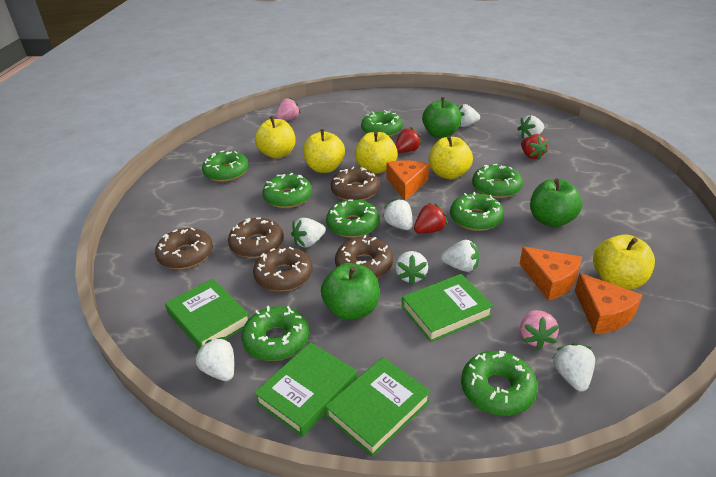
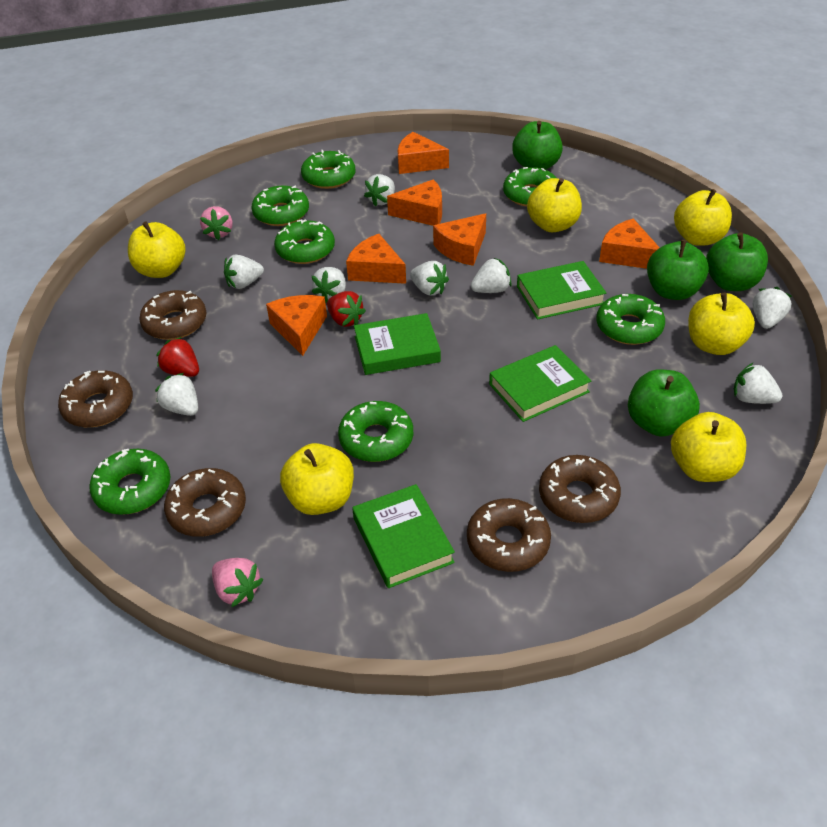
green apple: [321,263,379,320] [422,97,462,138] [530,178,582,227] = 3 -> [512,121,563,170] [628,369,700,436] [647,240,709,300] [706,232,768,291] = 4
green donut: [202,151,249,182] [242,306,309,361] [263,173,312,208] [326,199,379,238] [361,110,403,137] [450,192,504,231] [461,351,538,416] [472,164,523,198] = 8 -> [89,449,170,515] [251,186,309,226] [274,219,335,264] [301,150,356,189] [338,401,413,462] [503,167,556,207] [596,294,665,345] = 7
orange cheese: [386,160,429,201] [520,247,582,301] [575,273,642,334] = 3 -> [266,295,327,356] [346,234,406,284] [387,179,442,226] [398,132,449,174] [433,213,486,266] [599,218,660,269] = 6
red strawberry: [395,127,422,153] [414,203,448,234] [521,134,548,159] = 3 -> [156,337,199,377] [327,291,366,327] = 2
yellow apple: [255,116,296,158] [303,129,345,173] [355,131,398,174] [429,135,473,179] [593,234,655,290] = 5 -> [128,221,186,278] [280,443,354,515] [527,178,582,232] [671,412,746,482] [674,189,732,246] [688,293,755,355] = 6

